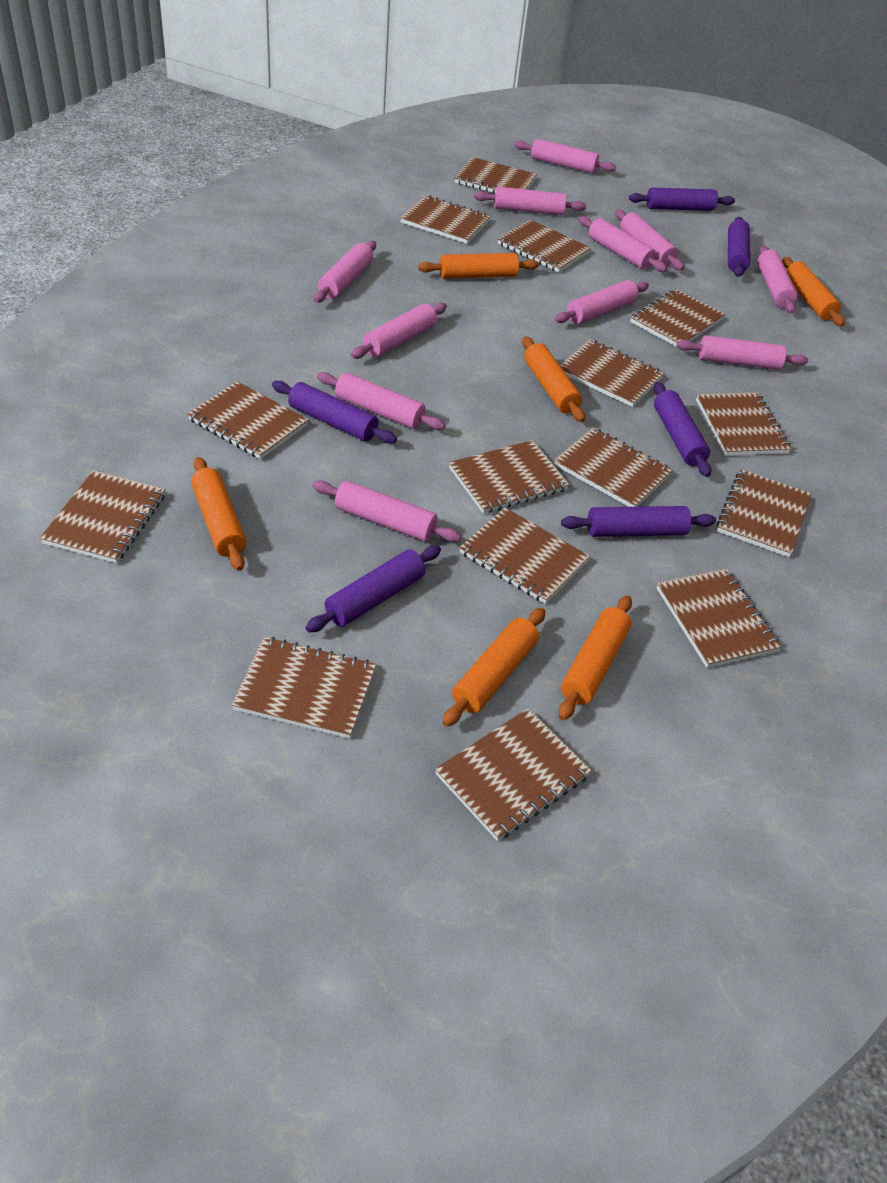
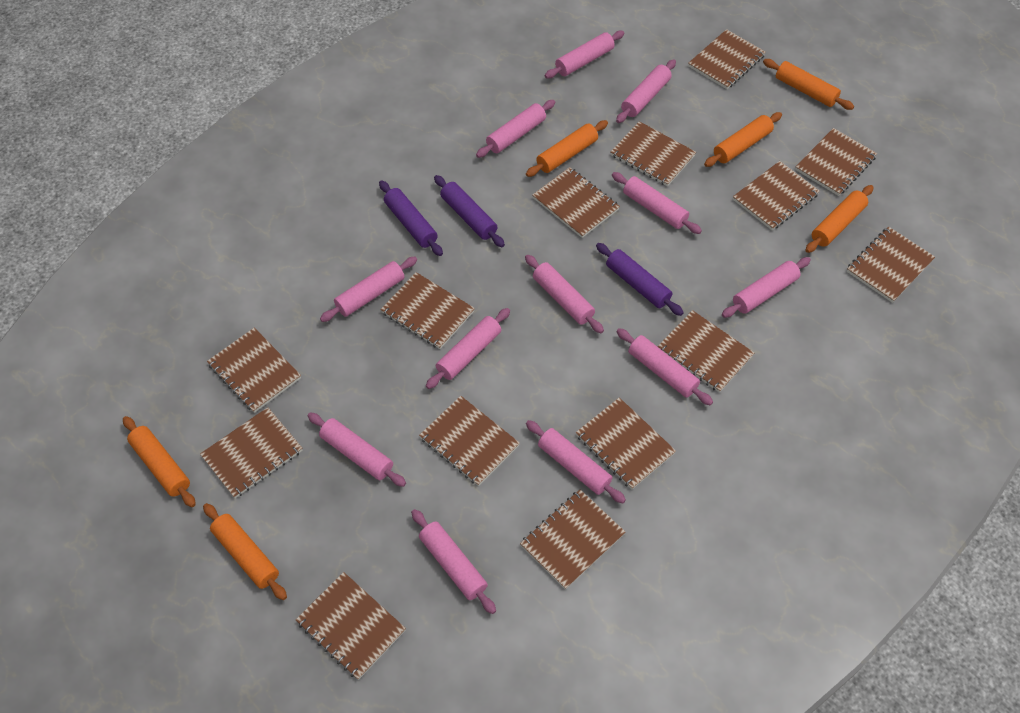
brown notebook: [40,470,165,563] [187,381,309,459] [232,637,376,739] [400,195,491,244] [435,708,592,841] [449,440,570,514] [455,157,537,194] [459,507,590,604] [498,220,591,273] [554,427,672,507] [560,339,664,407] [630,289,725,346] [657,569,781,668] [696,392,791,456] [716,469,811,557] = 15 -> [200,407,303,498] [207,328,301,413] [296,572,406,680] [380,272,475,349] [419,396,520,486] [520,490,625,589] [532,167,620,238] [576,397,676,490] [611,121,696,186] [658,310,754,393] [688,29,766,89] [733,161,820,230] [795,128,877,196] [847,227,935,303] = 14
pink rolling pin: [313,480,462,542] [314,241,376,303] [317,372,445,430] [351,303,447,359] [474,187,586,215] [514,139,616,174] [555,280,649,324] [578,216,667,272] [615,210,684,271] [676,335,808,370] [757,245,798,313] = 11 -> [307,412,406,487] [320,257,417,322] [411,509,496,614] [426,308,510,389] [476,100,555,158] [525,255,604,333] [526,420,626,503] [545,31,624,78] [612,172,702,234] [616,59,676,123] [616,328,713,405] [722,257,811,318] = 12
purple rolling pin: [272,381,397,443] [305,546,441,632] [561,506,716,537] [629,188,735,211] [654,382,712,477] [728,217,750,277] = 6 -> [379,181,443,256] [434,175,505,247] [596,243,684,316] = 3

